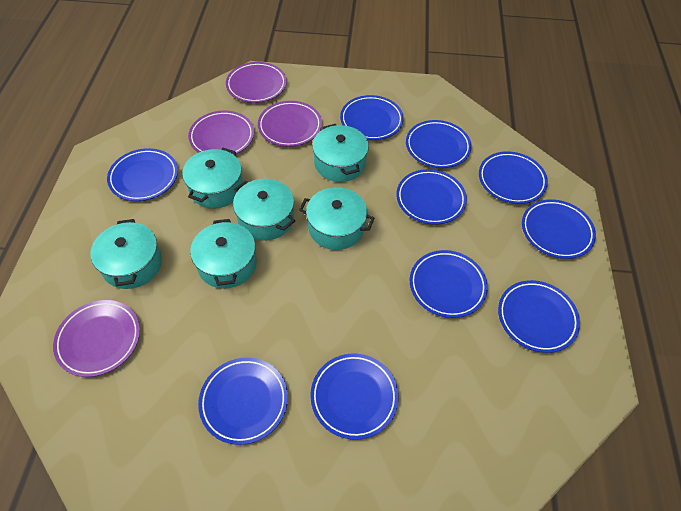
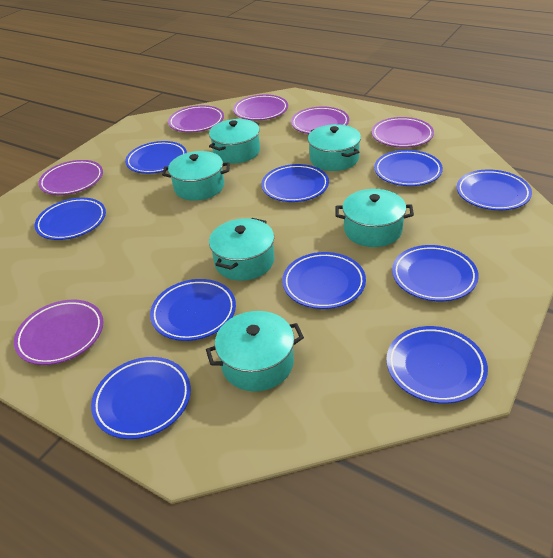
purple plate: [53,300,140,377] [188,111,254,154] [226,62,287,103] [258,101,322,147] = 4 -> [14,299,104,365] [38,160,103,195] [168,105,224,132] [233,94,288,120] [291,106,349,134] [372,117,434,148] = 6

